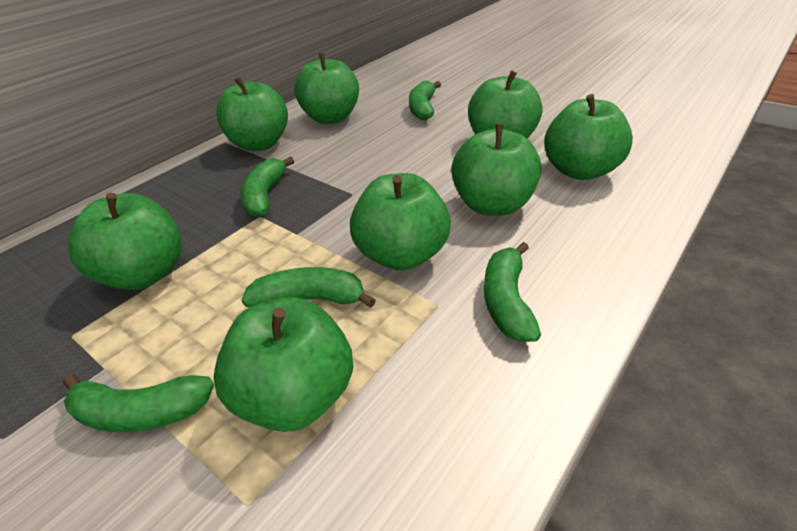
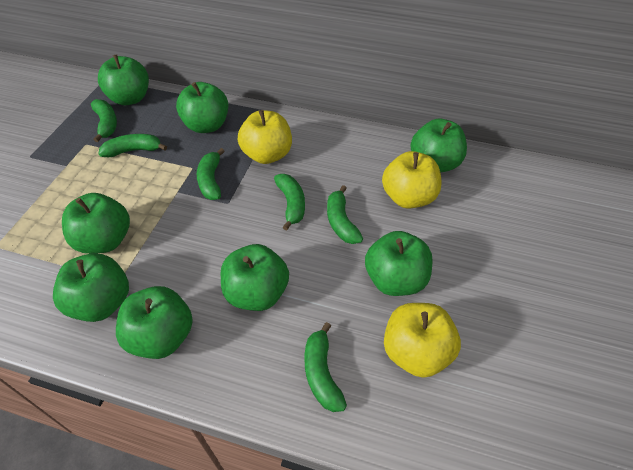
green banana: [63,374,214,432] [240,157,294,217] [242,267,376,308] [409,81,441,120] [484,242,541,342] = 5 -> [91,99,117,142] [98,134,167,158] [197,148,225,200] [274,174,305,231] [304,322,347,412] [327,185,363,244] = 6
yellow apple: none = 0 -> [238,110,292,164] [382,151,442,209] [384,303,461,378] = 3

